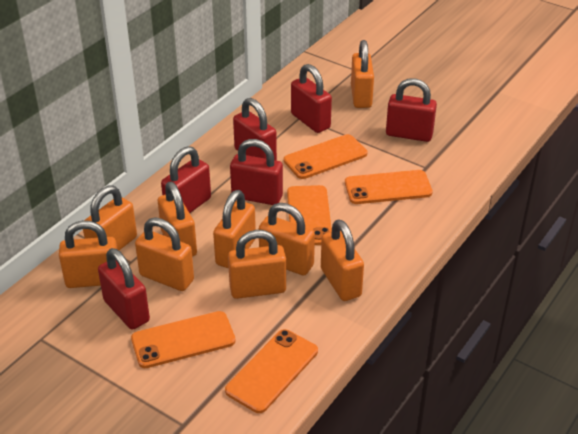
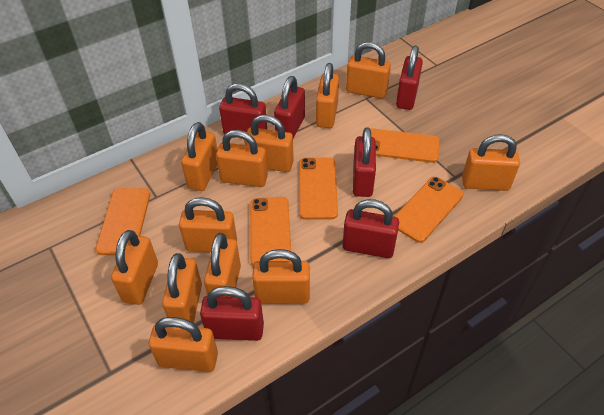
orange padlock: [59,220,117,288] [83,186,137,250] [135,218,194,291] [158,181,197,257] [213,190,256,269] [228,230,286,299] [259,203,315,276] [321,219,364,301] [351,40,374,108] = 9 -> [111,230,158,305] [149,317,218,372] [162,253,202,323] [179,197,237,252] [181,122,218,191] [204,233,241,297] [216,130,268,187] [244,115,294,172] [252,249,310,304] [316,63,339,128] [346,42,391,99] [462,134,520,191] = 12

